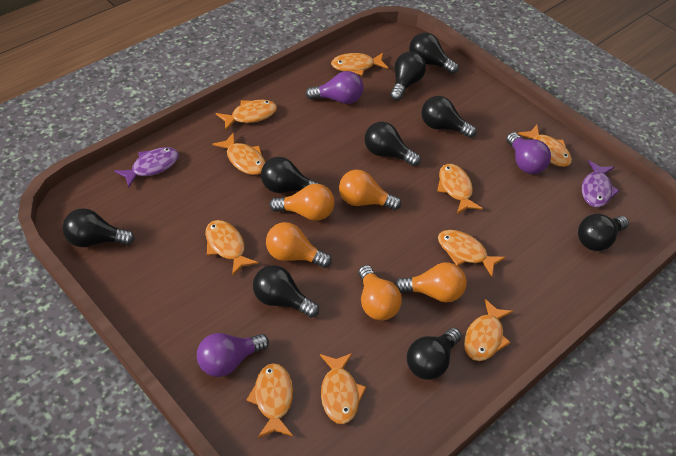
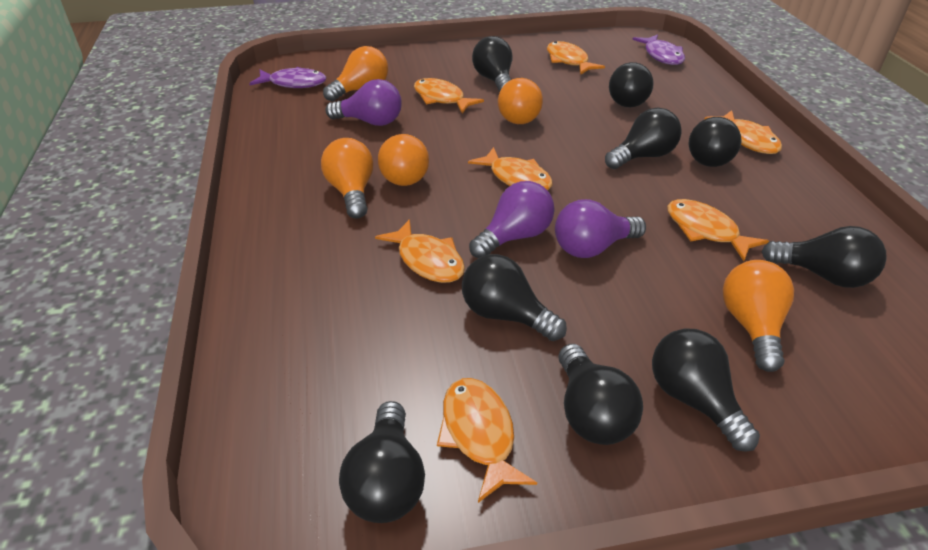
orange fish: [205,220,259,276] [212,132,265,175] [216,100,277,131] [246,363,293,438] [320,353,366,424] [331,53,388,76] [437,164,483,214] [438,230,506,277] [464,299,513,361] [518,125,572,167] = 10 -> [375,219,465,283] [414,78,484,114] [437,378,537,503] [468,147,553,190] [547,41,605,75] [667,199,769,261] [705,110,782,154] = 7

